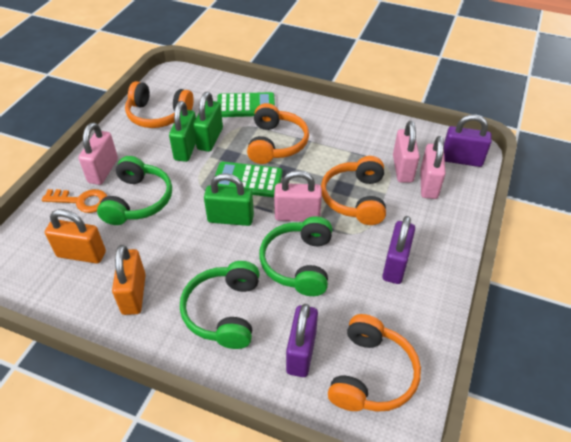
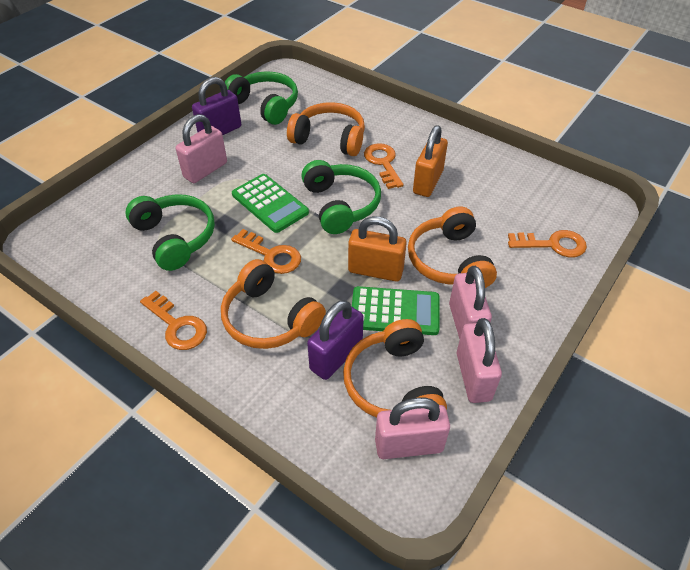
green padlock: [169,101,196,162] [193,92,223,152] [204,173,254,226] = 3 -> none = 0
orange key: [41,189,107,213] = 1 -> [140,291,207,350] [231,229,301,274] [364,143,404,189] [508,230,587,257] = 4
purple padlock: [286,304,318,377] [382,216,415,284] [444,114,492,167] = 3 -> [192,77,241,135] [307,300,364,380] = 2

